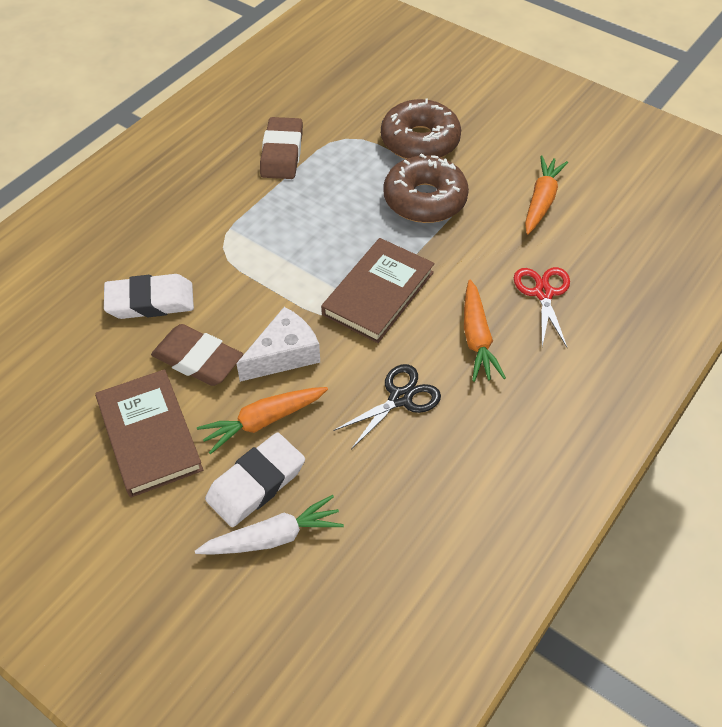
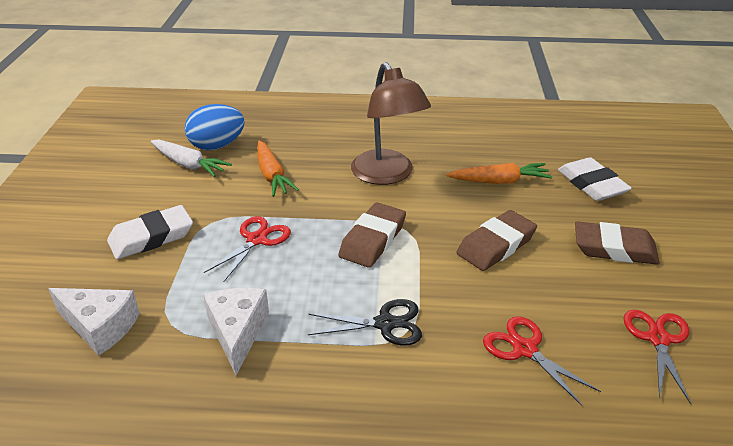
blue egg: none = 0 -> [185,104,245,150] = 1
brown book: [95,369,203,498] [321,238,435,343] = 2 -> none = 0
brown donut: [381,98,461,159] [383,153,469,223] = 2 -> none = 0
brown eraser: [151,324,243,386] [260,117,303,179] = 2 -> [338,202,406,268] [457,210,537,271] [575,221,660,265] = 3
brown lamp: none = 0 -> [351,62,431,185] = 1
orange carrot: [197,387,328,454] [464,280,506,382] [525,155,568,234] = 3 -> [257,141,299,197] [447,163,553,184] = 2
red scissors: [514,267,570,347] = 1 -> [204,216,291,282] [483,316,601,406] [623,310,691,404] = 3
white cheese: [236,307,320,382] = 1 -> [48,288,140,356] [203,288,269,375] = 2

